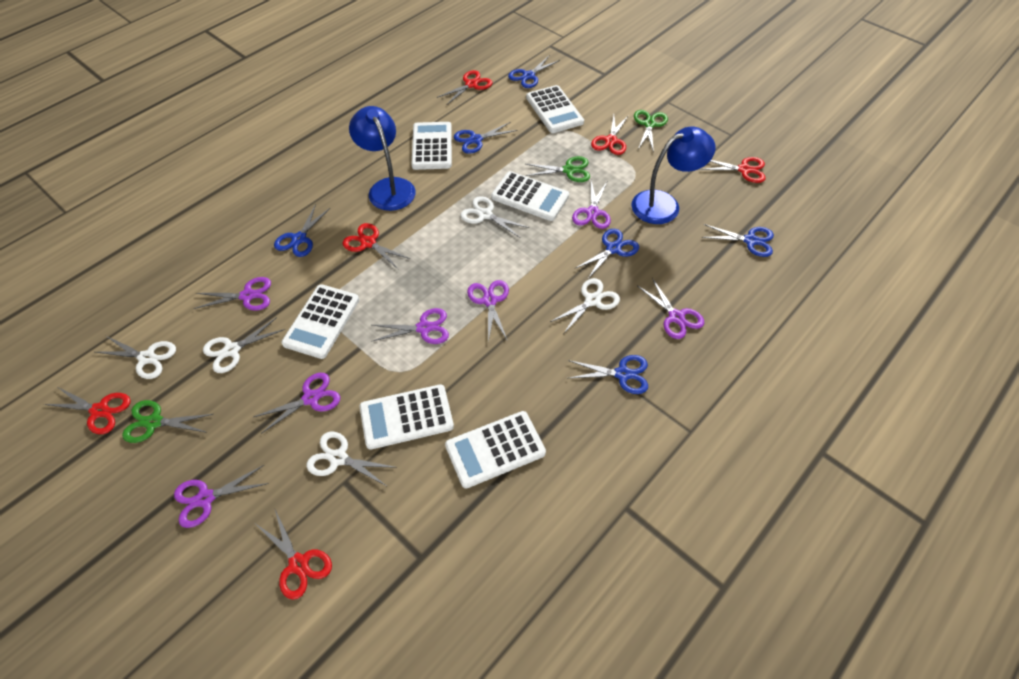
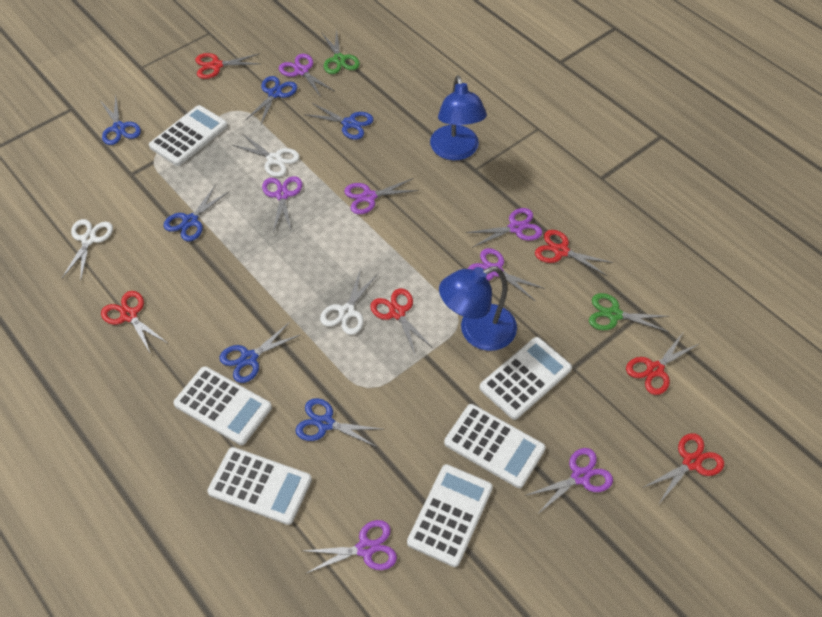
green scissors: [122,400,213,443] [525,156,590,182] [634,110,668,153] = 3 -> [321,29,360,74] [589,293,669,332] = 2
white scissors: [96,336,176,379] [203,317,285,373] [306,432,397,486] [460,196,529,238] [550,278,620,333] = 5 -> [62,219,113,279] [232,134,300,177] [320,269,378,335] = 3

